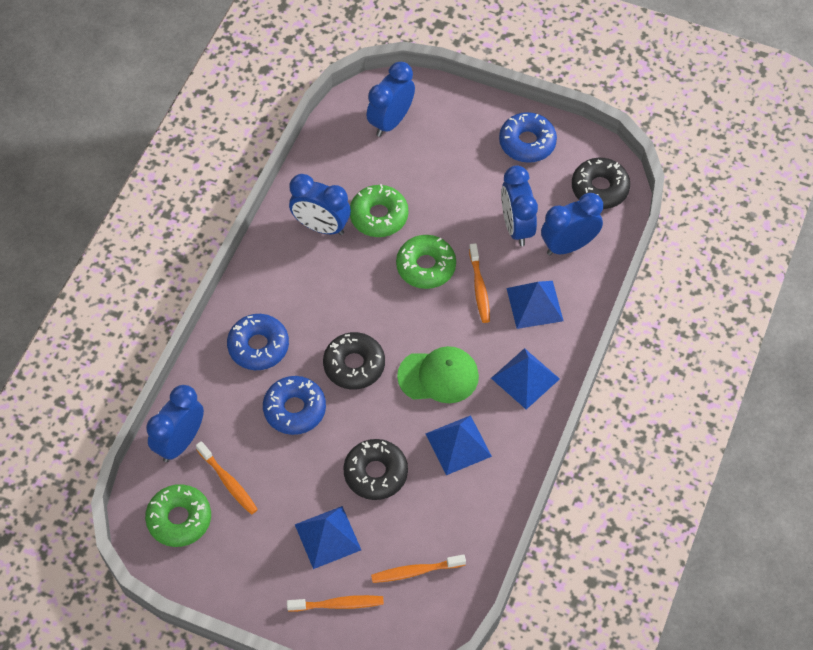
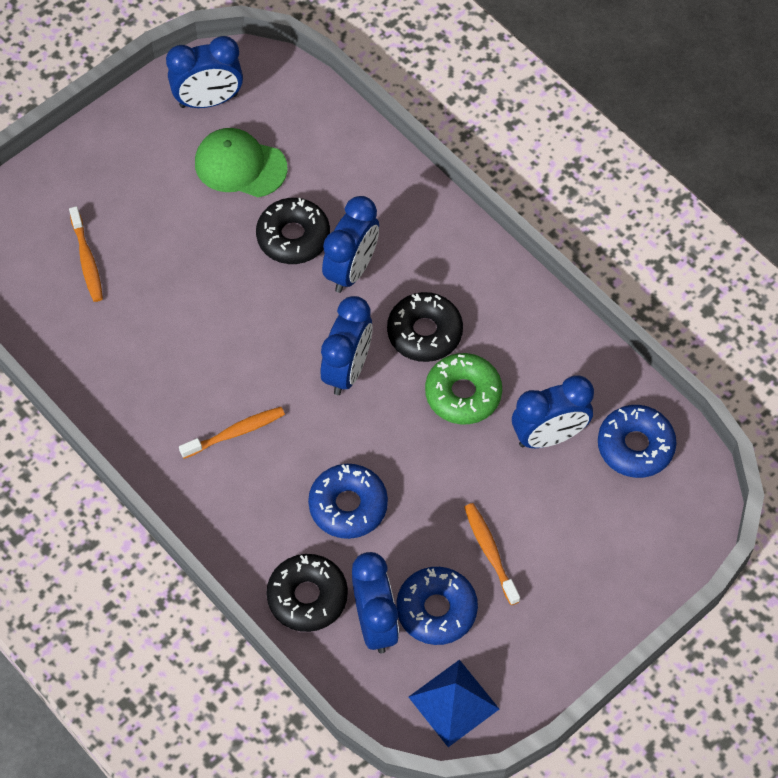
blue pyramid: [295,506,361,569] [426,415,492,475] [491,348,560,410] [506,281,563,329] = 4 -> [409,659,499,747] = 1
green donut: [145,484,211,547] [350,184,408,237] [396,235,456,289] = 3 -> [425,353,502,424] = 1
orange toothbrush: [196,441,258,514] [287,595,384,612] [371,554,466,583] [469,243,490,323] = 4 -> [69,206,103,302] [179,407,285,459] [464,503,520,605] = 3

